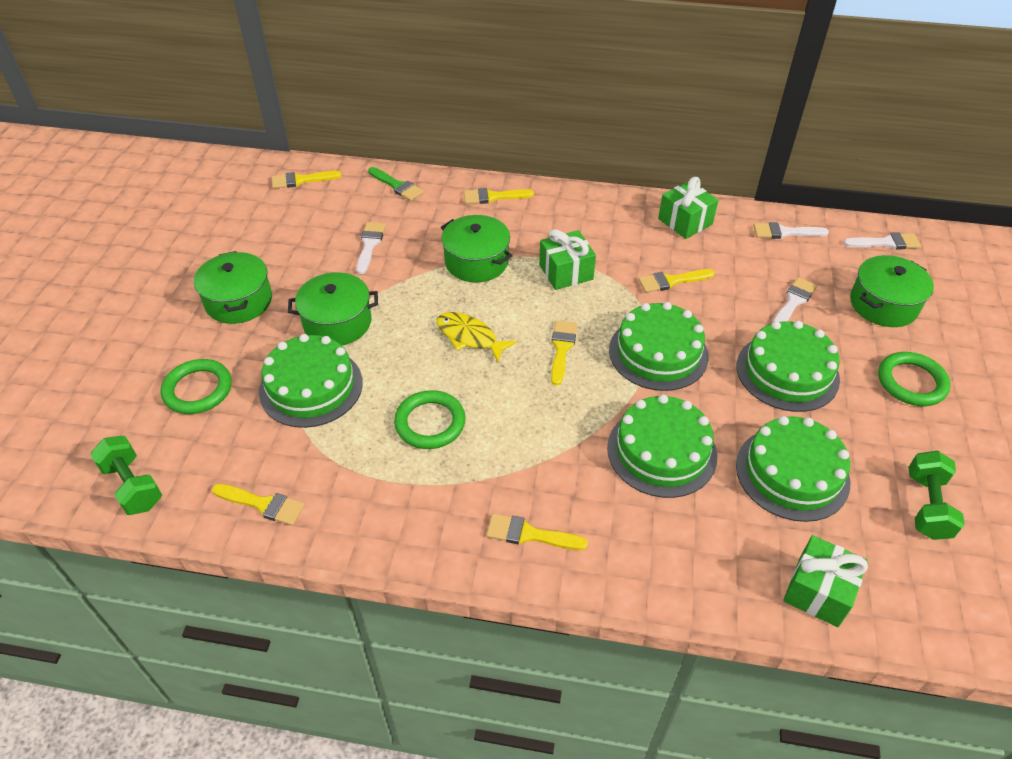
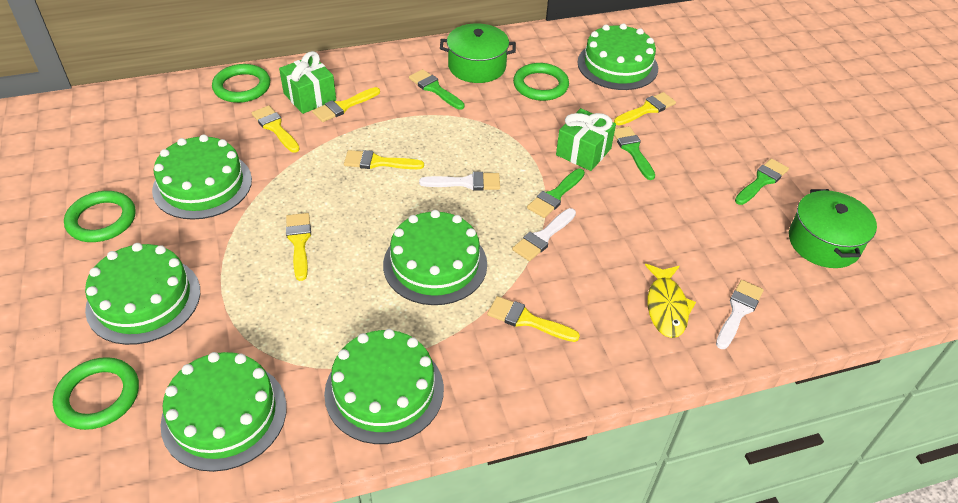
green brush: [368,167,424,201] = 1 -> [409,69,464,110] [527,169,585,218] [614,126,655,180] [735,158,789,205] = 4
green cake: [259,334,363,428] [607,394,717,498] [609,302,709,391] [736,416,850,522] [737,321,840,412] = 5 -> [85,243,200,345] [152,134,252,220] [160,352,287,472] [324,329,444,444] [383,210,487,305] [577,23,658,90] = 6
green dumbbell: [90,436,162,515] [909,451,965,540] = 2 -> none = 0
green gift: [539,229,596,290] [658,177,718,239] [783,535,868,627] = 3 -> [279,51,336,114] [556,108,616,171] = 2
green pot: [194,251,272,324] [288,272,378,345] [441,215,512,282] [850,255,934,327] = 4 -> [440,23,516,83] [789,189,877,268] = 2
green ring: [161,359,232,414] [394,390,466,449] [878,352,951,406] = 3 -> [53,357,139,430] [64,191,136,242] [212,64,270,103] [513,63,569,101] = 4
white brush: [356,222,386,274] [753,222,829,239] [772,277,817,323] [843,233,921,249] = 4 -> [419,172,500,191] [512,208,576,261] [716,280,764,349] = 3

